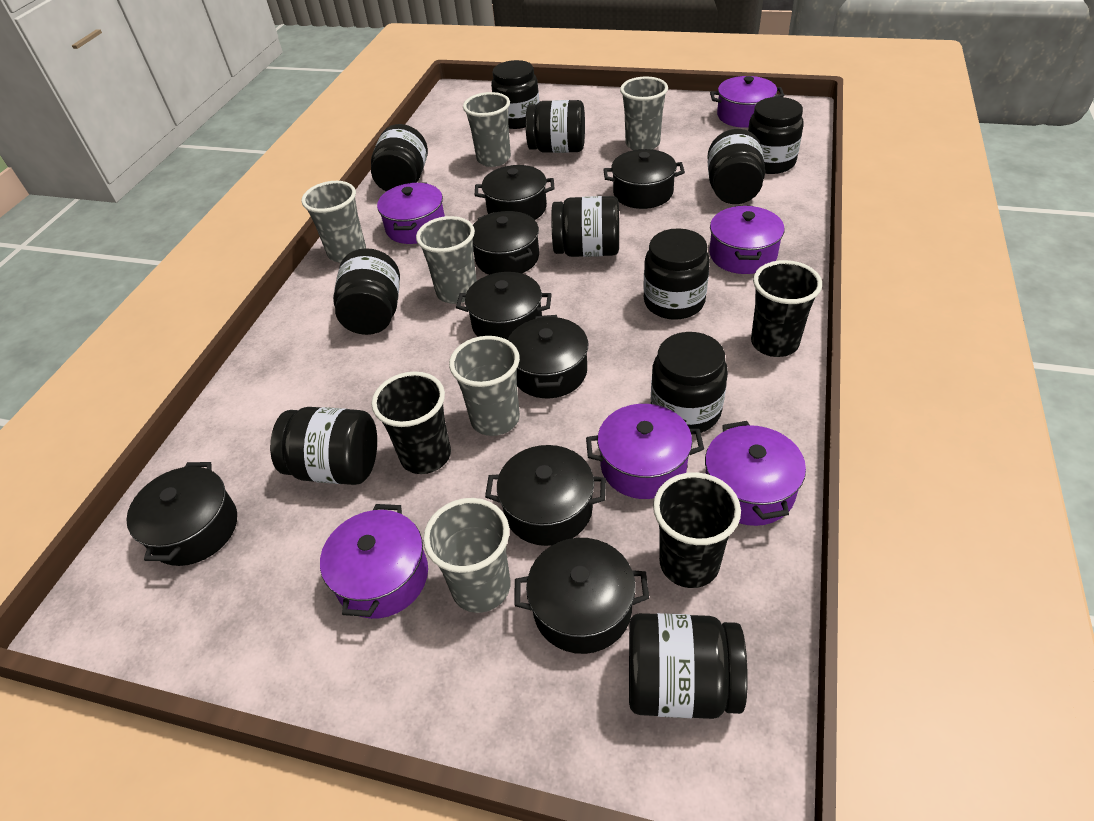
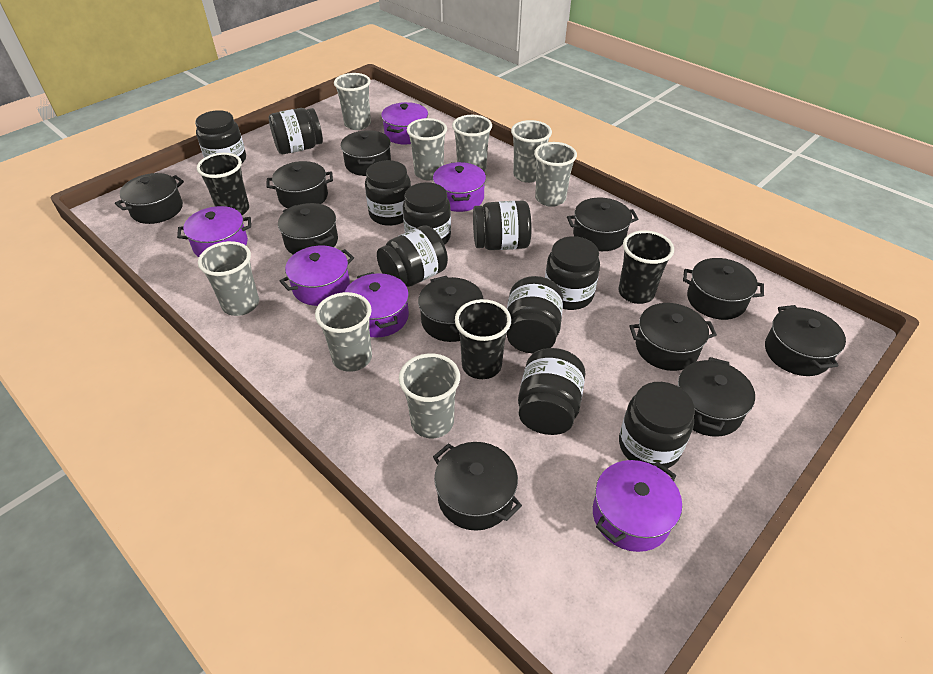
black jar: [270,407,377,485] [333,248,400,335] [371,124,428,192] [491,60,539,129] [526,100,585,153] [551,196,619,257] [629,613,748,719] [643,228,710,320] [651,332,728,434] [707,129,765,204] [748,97,804,174] = 11 -> [195,110,246,163] [269,108,323,154] [365,160,411,226] [377,225,448,287] [403,182,451,245] [473,200,532,250] [507,276,563,353] [518,348,585,435] [545,236,600,310] [619,382,695,469] = 10
black pot: [126,462,237,566] [456,272,552,340] [473,211,539,275] [475,165,554,220] [485,445,606,546] [508,315,588,398] [514,538,649,654] [603,149,685,209] = 8 -> [115,173,184,224] [266,161,333,208] [278,203,338,255] [340,130,391,176] [418,276,483,342] [433,442,522,531] [567,197,638,251] [629,303,717,371] [678,357,755,437] [683,258,764,320] [765,305,846,376] = 11
grey cup: [301,181,366,263] [416,216,477,304] [423,498,510,613] [449,336,520,436] [463,92,511,167] [620,76,668,150] = 6 -> [198,241,259,316] [315,292,372,372] [334,73,371,130] [399,353,460,438] [407,118,447,180] [452,115,492,172] [511,120,552,183] [534,142,577,207] = 8

